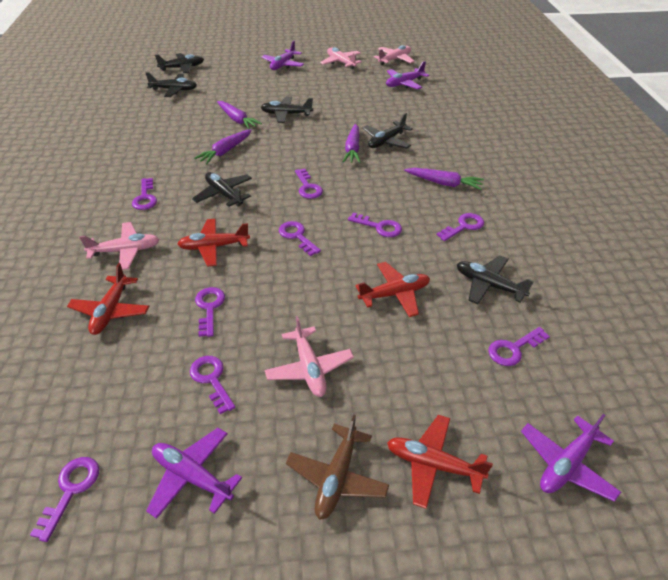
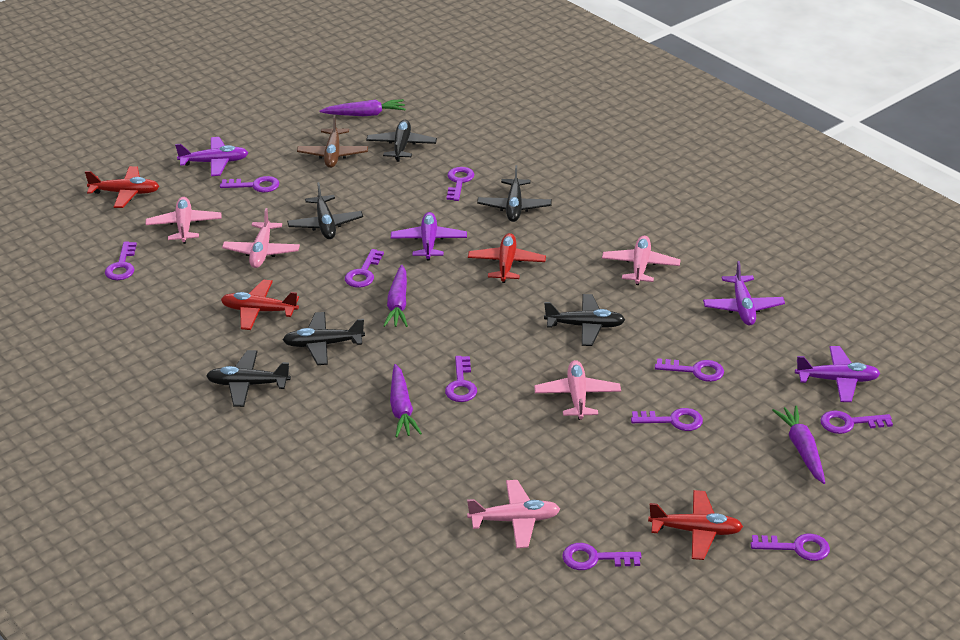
pink plane: [79,222,160,270] [265,316,354,397] [320,47,362,69] [374,45,415,65] = 4 -> [146,197,222,244] [222,208,300,268] [467,480,560,548] [534,360,621,420] [602,236,680,285] = 5
purple key: [30,457,99,542] [132,178,157,210] [190,356,235,414] [195,287,225,337] [279,221,321,256] [295,169,323,199] [348,213,402,237] [437,213,484,241] [488,327,550,366] = 9 -> [105,242,137,280] [220,176,279,192] [345,249,384,288] [445,356,477,402] [446,167,474,201] [562,543,641,570] [631,408,703,431] [655,358,724,382] [751,534,830,561] [820,410,893,434] = 10

